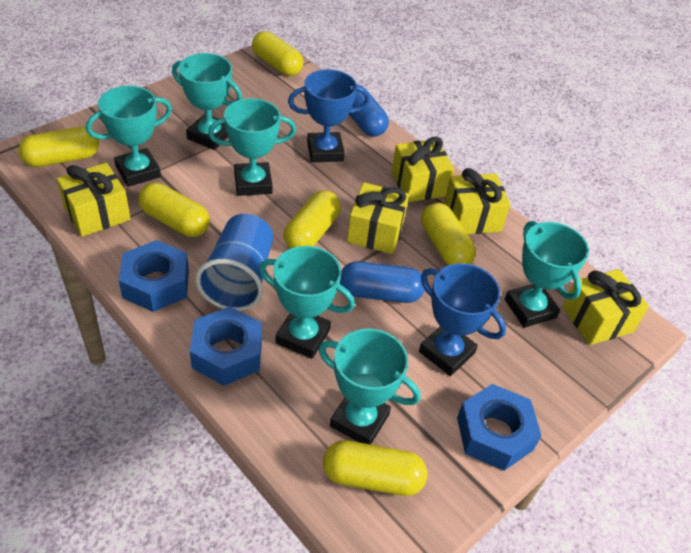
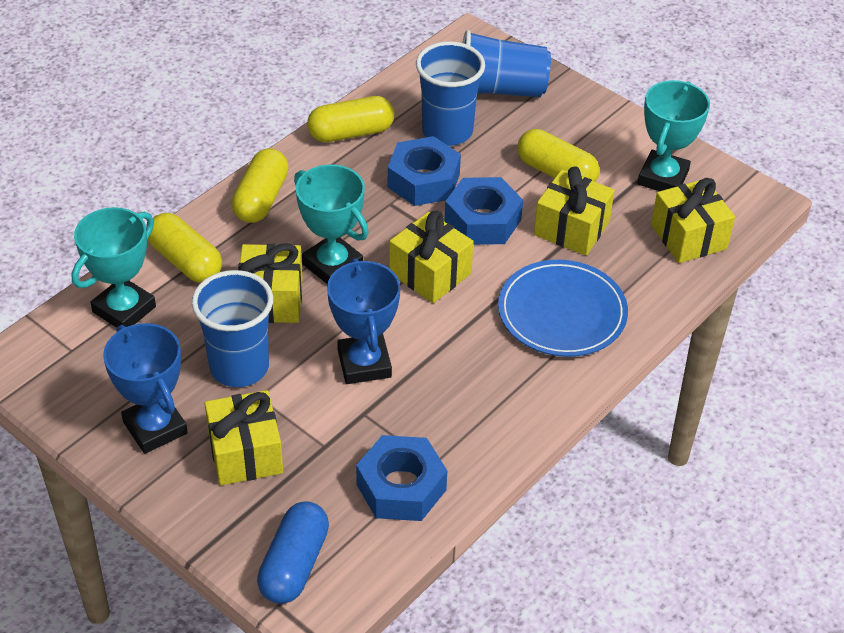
blue capsule: [340,261,425,303] [349,84,389,137] = 2 -> [257,501,329,604] = 1
blue cup: [195,214,273,311] = 1 -> [192,270,273,387] [416,42,485,146] [462,30,551,97] = 3
blue plate: none = 0 -> [498,260,628,357] = 1
turquoise trophy: [86,86,172,187] [172,53,242,150] [208,98,296,196] [259,246,355,359] [318,329,420,445] [505,221,589,328] = 6 -> [72,207,156,328] [294,164,369,284] [637,80,710,191] = 3
yellow capsule: [18,127,99,167] [138,183,210,237] [252,31,304,76] [284,190,341,249] [323,440,427,496] [421,203,476,265] = 6 -> [148,213,222,283] [232,148,289,223] [307,96,395,142] [517,129,599,182] = 4

